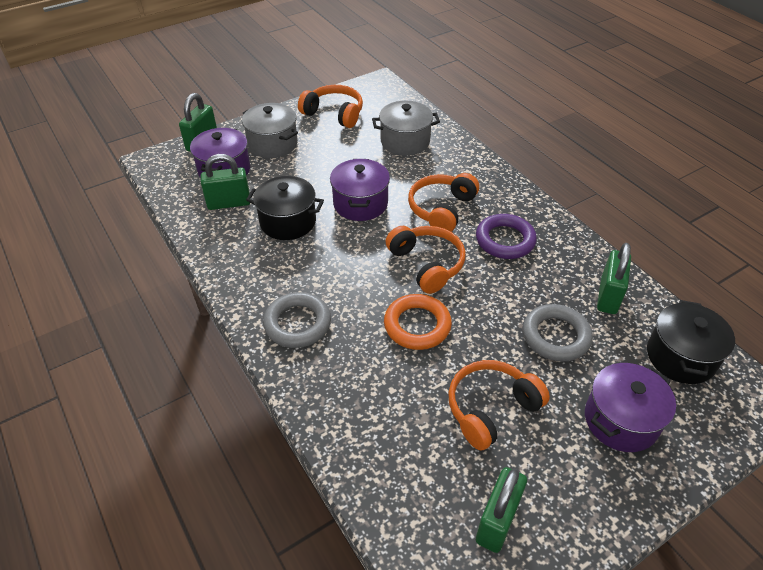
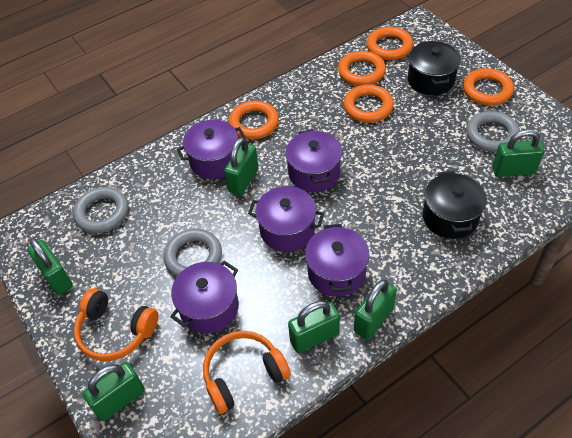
green padlock: [179,93,217,152] [200,154,250,210] [476,467,527,553] [597,243,631,314] = 4 -> [27,238,73,295] [82,362,145,421] [224,137,259,196] [288,301,340,353] [354,279,397,340] [492,129,544,177] = 6
grey pot: [242,103,298,158] [372,101,440,156] = 2 -> none = 0
grey ring: [263,292,331,348] [523,304,593,361] = 2 -> [73,187,128,233] [164,229,222,277] [466,111,520,152] = 3
orange headphones: [298,85,363,128] [385,226,466,294] [408,173,479,232] [448,360,550,451] = 4 -> [74,288,158,361] [203,331,291,414] = 2
orange ring: [384,294,452,350] = 1 -> [229,100,279,140] [338,51,386,86] [343,84,394,123] [367,26,413,60] [463,68,514,106] = 5
purple pot: [190,128,250,178] [330,159,390,221] [585,363,676,452] = 3 -> [170,260,239,333] [177,120,246,179] [248,186,324,252] [285,129,342,192] [305,224,369,297] = 5
purple ring: [476,214,537,259] = 1 -> none = 0

